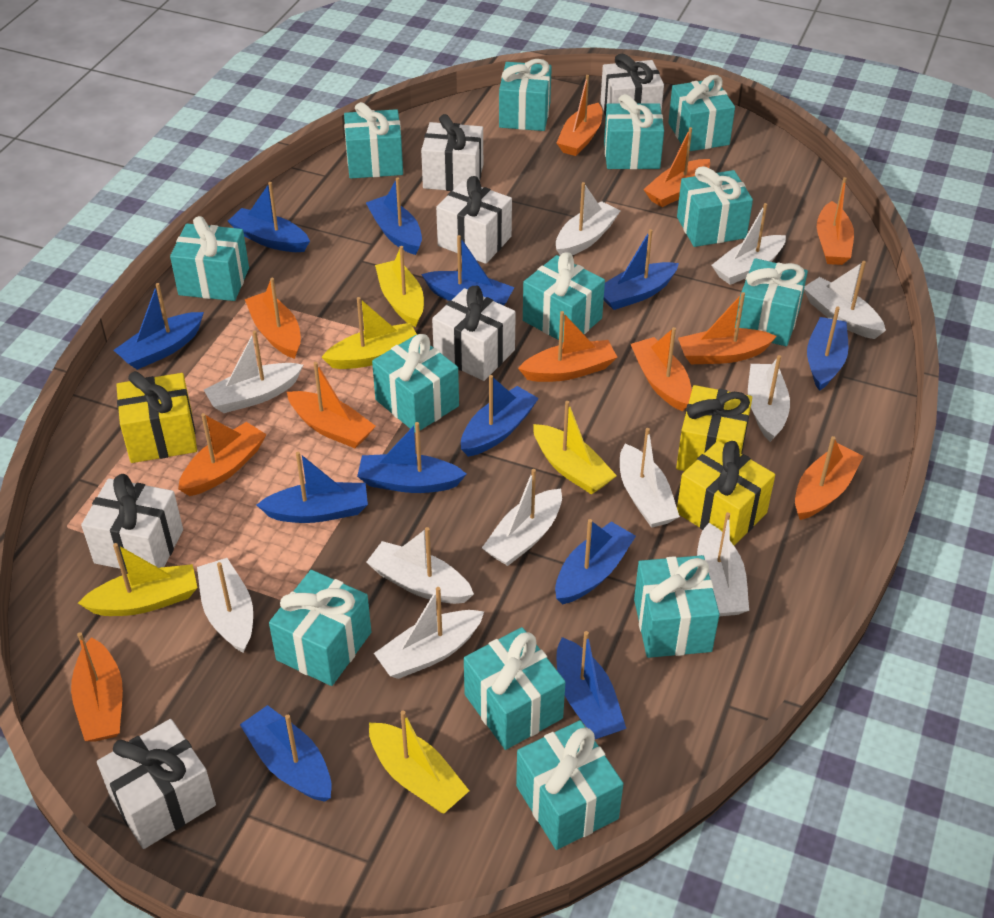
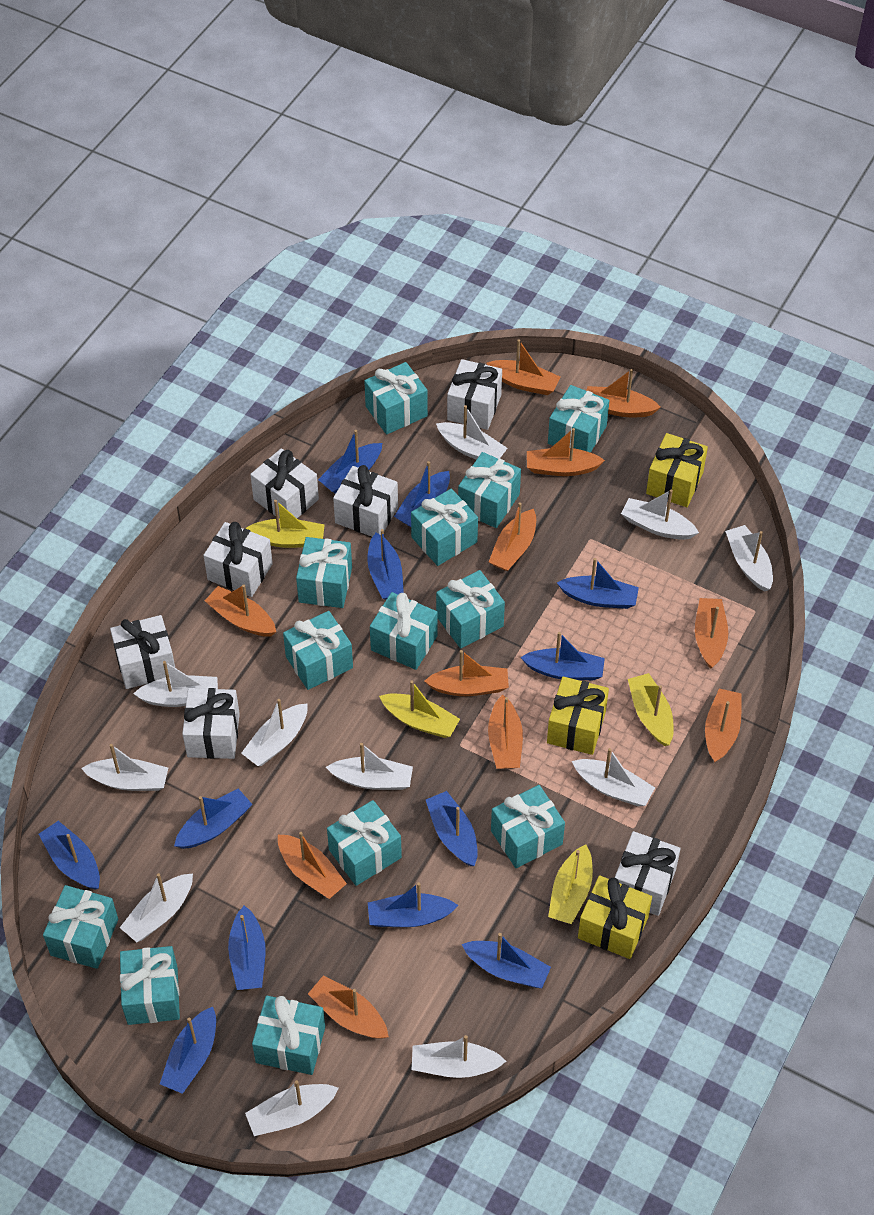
white gift: [81,474,183,571] [97,719,216,849] [421,114,483,191] [432,286,516,381] [436,176,512,264] [600,54,664,116] = 6 -> [110,615,175,689] [182,688,240,759] [204,522,273,597] [250,448,319,518] [333,465,398,537] [447,359,502,430] [615,831,681,916] = 7
yellow boat: [78,543,197,616] [322,297,417,369] [369,710,469,813] [375,246,424,327] [533,401,617,495] = 5 -> [245,500,325,548] [379,680,460,738] [548,844,593,924] [628,673,674,746] = 4

